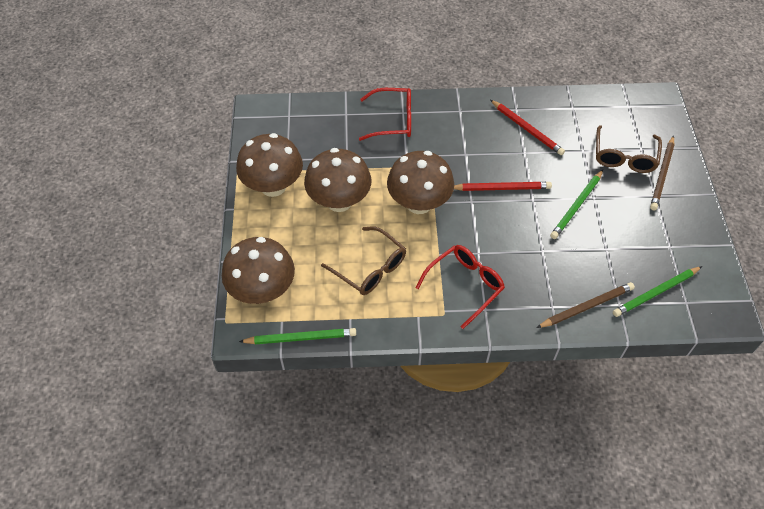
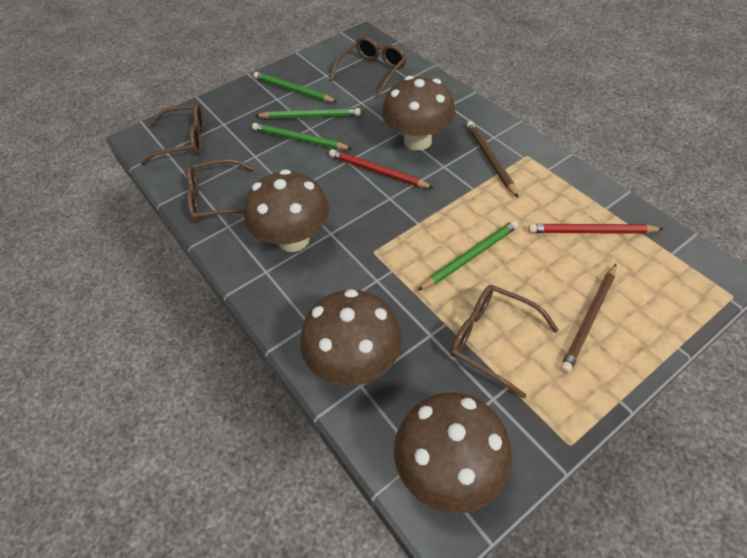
brown glasses: [321,226,406,295] [596,125,662,173] = 2 -> [141,103,205,165] [186,158,254,223] [330,37,407,97] [450,285,559,399] = 4
green pencil: [239,328,356,344] [550,170,603,239] [613,266,702,317] = 3 -> [252,123,352,149] [254,72,337,102] [255,108,361,119] [417,220,519,291] = 4
red glasses: [359,88,411,141] [415,245,505,329] = 2 -> none = 0

